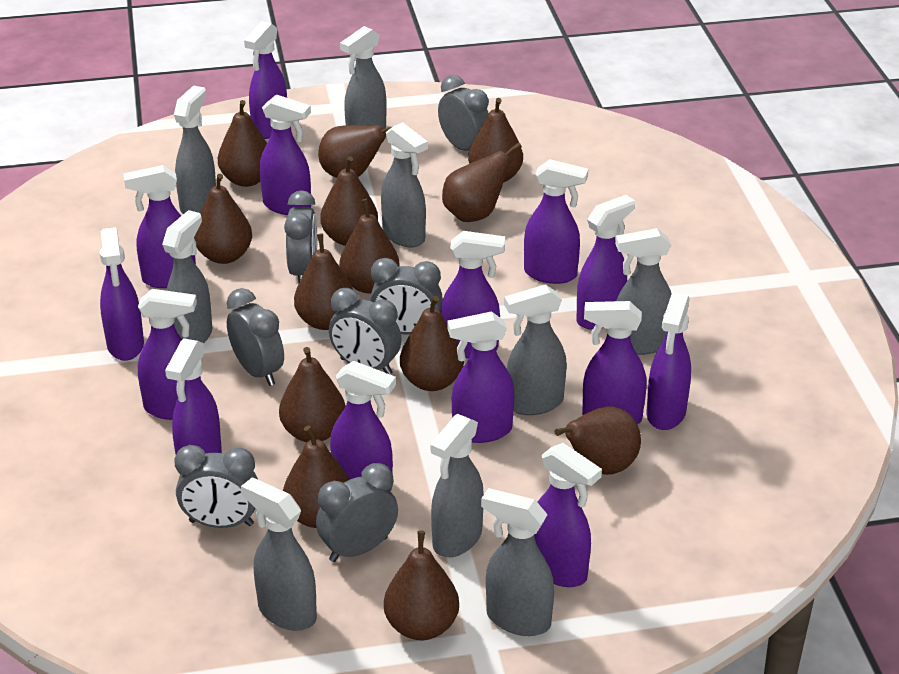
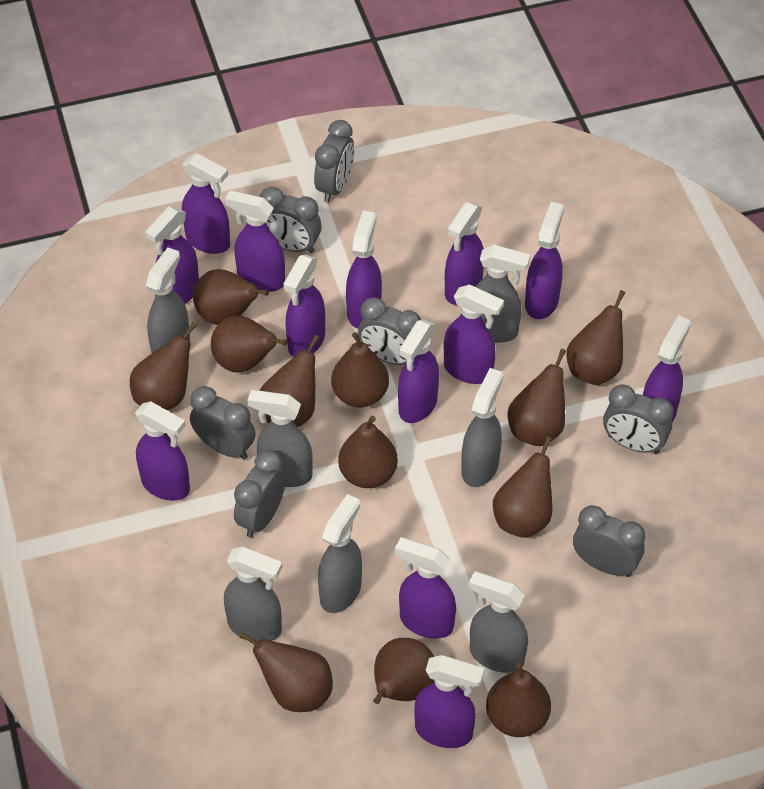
brown pear: [194,174,252,264] [218,100,267,187] [279,347,346,442] [283,425,350,528] [294,234,353,330] [318,125,393,178] [320,156,378,246] [340,199,400,293] [384,531,459,640] [400,296,464,391] [442,142,522,222] [468,98,523,183] [555,406,641,475] = 13 -> [130,322,197,410] [193,269,269,325] [211,316,287,373] [239,632,333,712] [260,335,319,427] [331,332,389,407] [338,416,398,488] [373,638,434,704] [486,663,551,737] [493,436,552,538] [507,349,566,446] [566,290,625,385] = 12
grey spray bottle: [162,210,212,343] [174,86,216,214] [241,477,317,631] [340,26,387,129] [381,122,428,248] [430,414,484,557] [481,488,554,636] [504,284,567,415] [615,228,672,355] = 9 -> [146,247,190,353] [224,547,282,642] [247,390,313,487] [318,494,362,613] [461,368,503,487] [468,571,528,673] [475,245,530,343] = 7
purple spray bottle: [99,227,144,361] [123,165,196,288] [138,289,201,420] [165,338,222,454] [244,21,287,139] [260,94,311,215] [330,361,396,491] [440,231,505,358] [447,311,514,443] [524,159,588,284] [534,443,602,587] [576,195,635,330] [582,301,647,425] [647,293,691,430] = 14 -> [135,401,190,501] [145,206,199,304] [182,153,230,254] [225,191,285,292] [283,255,325,357] [346,211,382,328] [395,537,456,639] [398,320,439,423] [414,655,484,748] [444,284,504,384] [445,202,484,305] [525,202,564,319] [643,315,691,422] = 13

